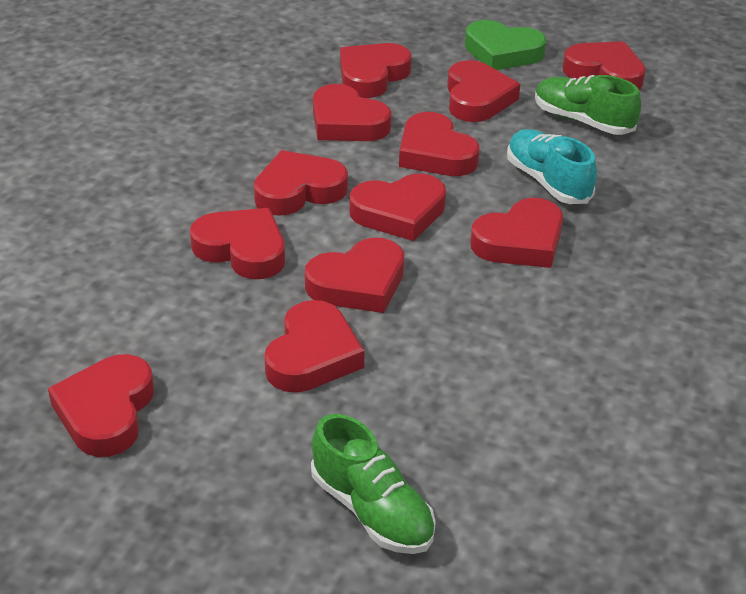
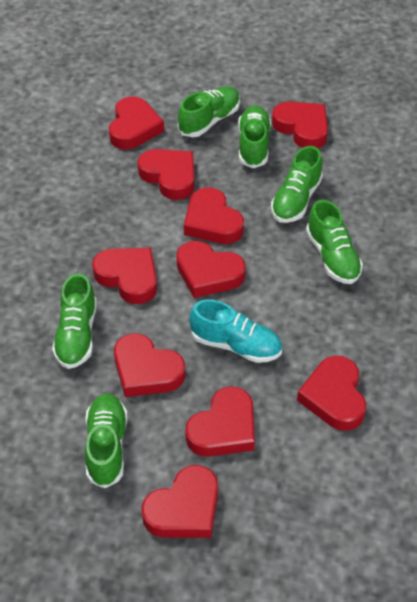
green heart: [465,20,546,70] = 1 -> none = 0
green shoe: [311,414,436,554] [535,75,641,135] = 2 -> [52,273,97,369] [85,393,128,488] [178,86,240,137] [238,105,271,168] [271,146,323,223] [306,200,363,284] = 6
red heart: [48,354,154,457] [190,208,285,279] [254,150,348,216] [264,300,365,393] [305,237,404,313] [313,84,392,141] [340,43,411,98] [349,174,446,241] [399,112,480,176] [447,60,520,122] [470,198,563,268] [563,41,646,90] = 12 -> [92,248,157,304] [109,97,164,149] [114,333,185,397] [138,149,195,200] [141,465,218,538] [176,241,246,298] [184,187,244,244] [185,386,255,457] [272,102,328,148] [297,356,366,431] = 10

